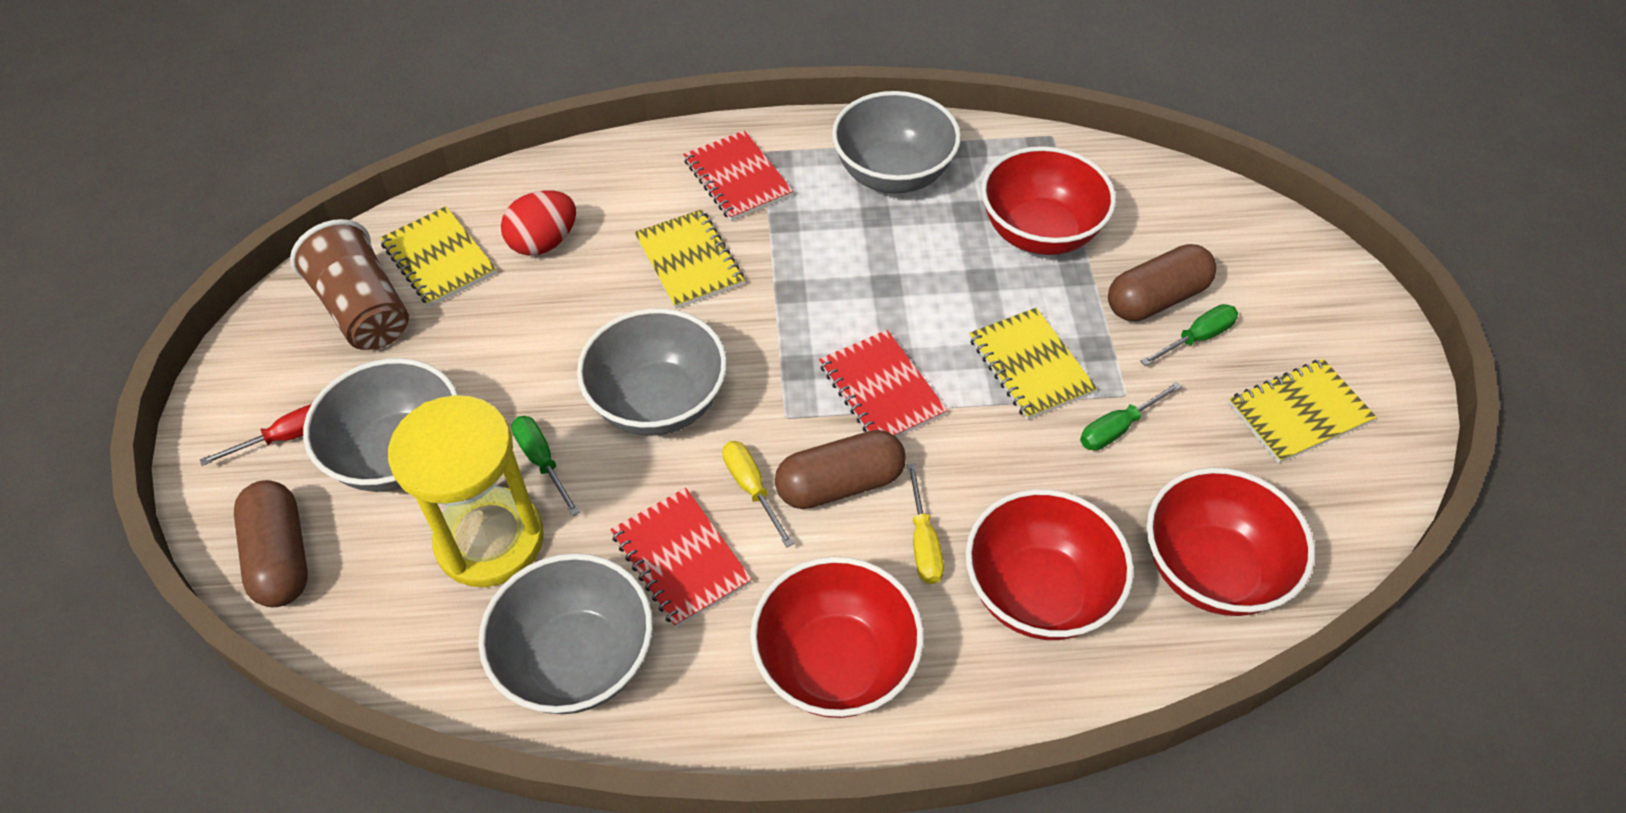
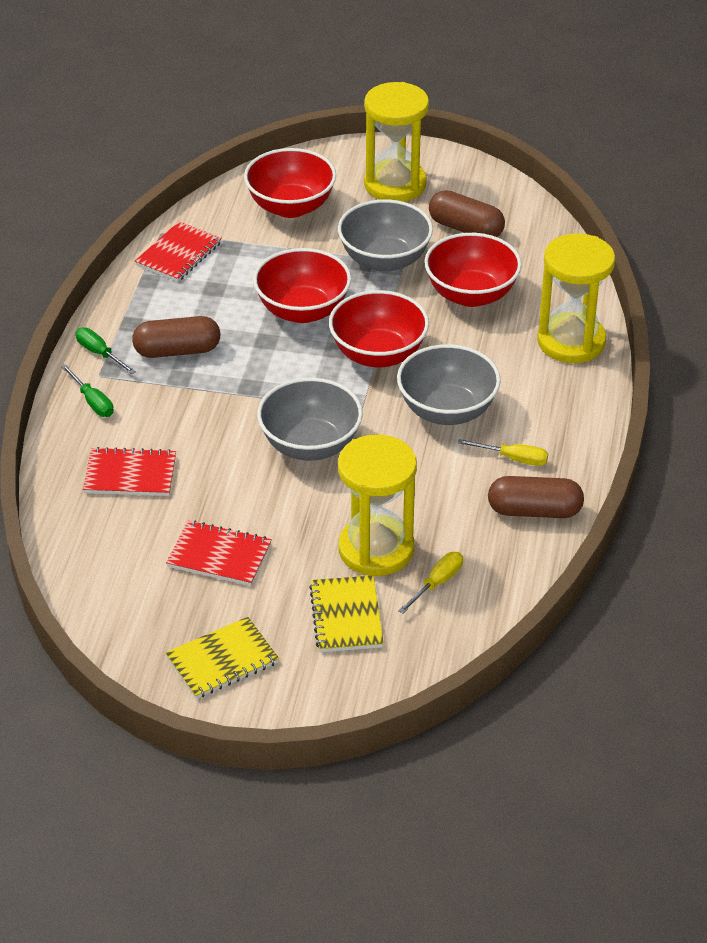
brown cup: [290,219,409,350] = 1 -> none = 0
green screwdriver: [511,416,580,516] [1080,382,1182,451] [1141,304,1238,366] = 3 -> [61,364,114,417] [76,328,136,374] = 2
grey bowl: [303,358,458,492] [478,553,653,714] [577,308,727,436] [832,91,961,194] = 4 -> [257,378,363,461] [338,199,433,272] [397,344,501,425] = 3
red egg: [501,190,576,256] = 1 -> none = 0
red screwdriver: [200,404,311,466] = 1 -> none = 0
yellow hourglass: [388,395,544,587] = 1 -> [338,435,417,576] [364,82,429,202] [537,233,615,363] = 3
yellow notebook: [380,206,496,307] [634,209,744,309] [969,308,1097,420] [1229,359,1376,463] = 4 -> [165,617,279,699] [309,576,384,652] = 2

